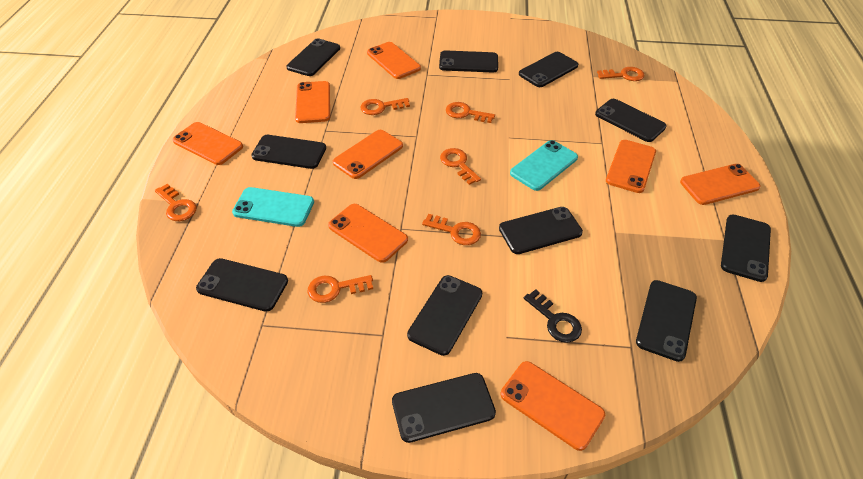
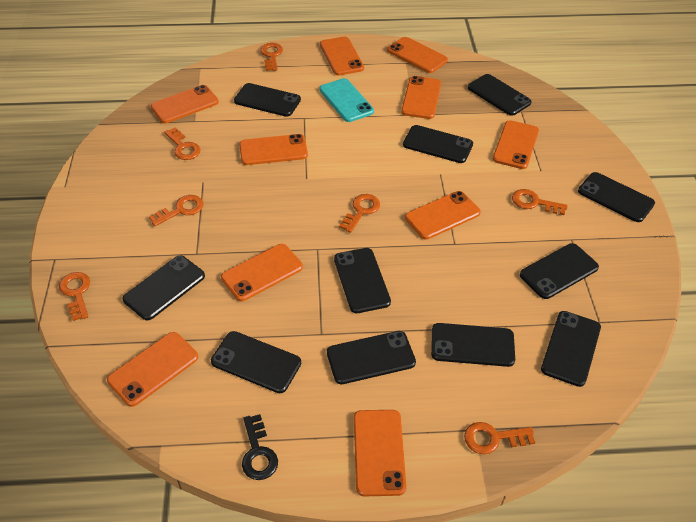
orange phone: [172,122,243,165] [295,81,330,123] [328,204,408,263] [333,130,403,179] [367,42,421,79] [501,361,605,451] [606,140,656,193] [680,164,761,205] = 8 -> [107,332,198,407] [151,85,219,123] [221,244,303,301] [239,134,308,165] [320,37,364,75] [354,410,406,496] [387,37,448,73] [401,76,441,119] [405,191,481,239] [493,120,539,169] = 10
turquoise phone: [232,187,314,227] [510,140,578,191] = 2 -> [319,78,374,122] = 1

